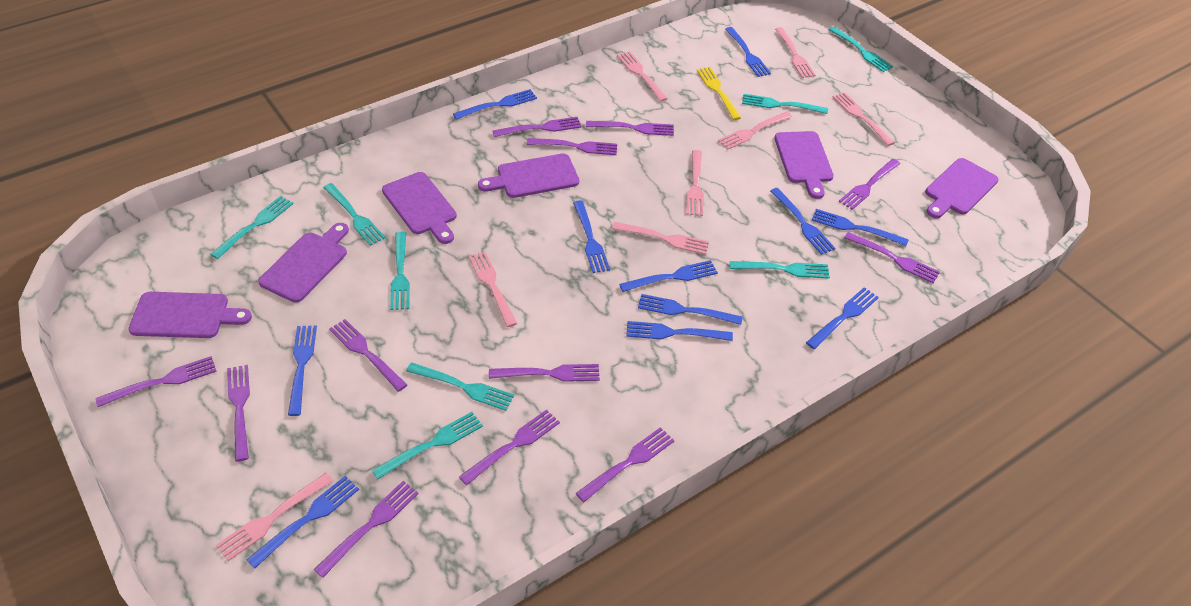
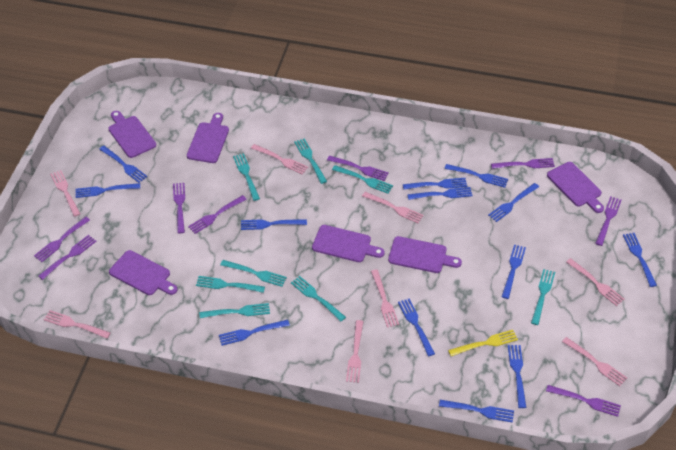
blue fork: [247,476,359,568] [288,325,317,416] [453,89,537,120] [573,200,610,273] [619,260,718,292] [626,321,733,341] [638,294,743,325] [725,27,771,77] [770,188,835,255] [806,287,879,349] [812,209,909,246] = 11 -> [76,183,140,198] [99,146,147,183] [219,320,290,346] [241,219,307,230] [398,299,435,356] [403,178,467,190] [407,187,473,200] [439,400,514,423] [445,164,508,188] [488,183,539,222] [502,244,526,299] [508,345,526,408] [623,233,657,287] = 13
purple fork: [95,356,217,407] [227,365,250,461] [313,481,419,578] [329,319,407,392] [459,409,560,485] [489,364,600,382] [492,117,582,137] [527,138,617,155] [576,427,674,502] [586,121,674,136] [839,159,900,210] [844,232,940,283] = 12 -> [34,217,90,262] [38,235,96,280] [173,183,185,233] [188,195,247,234] [327,156,389,181] [491,158,555,169] [546,385,621,417] [595,196,622,246] = 8

